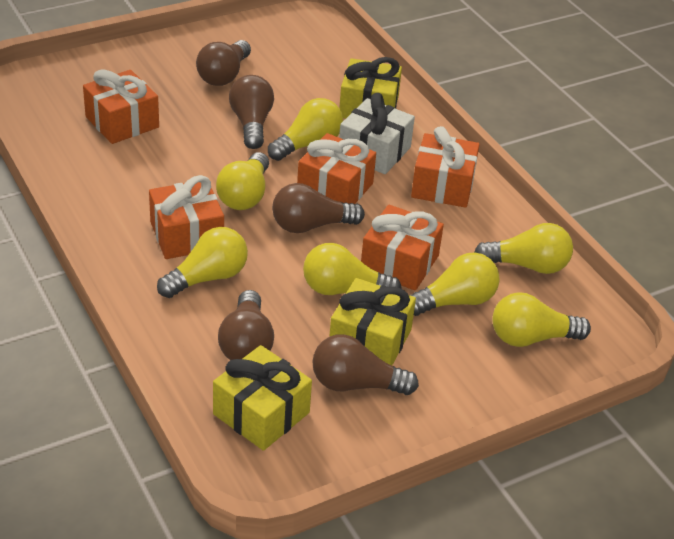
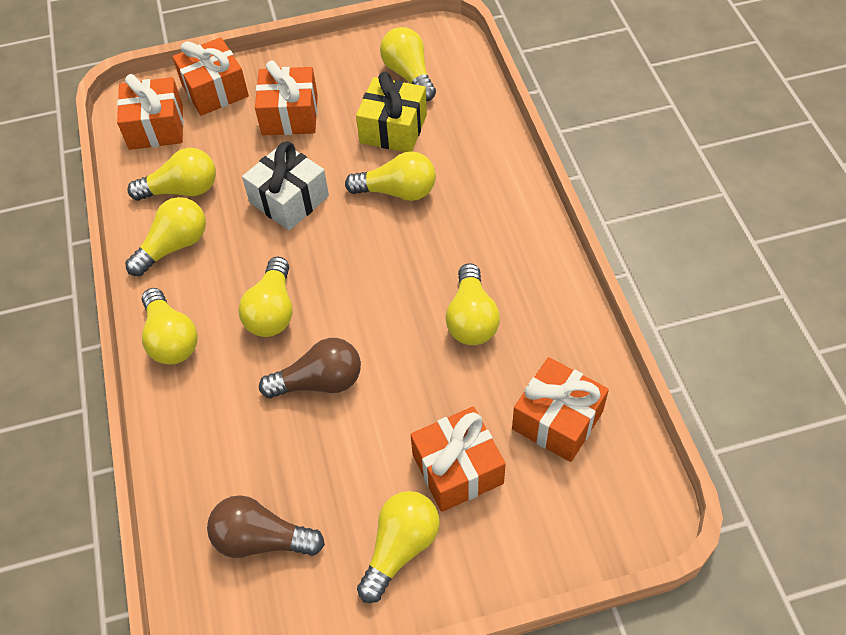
brown light bulb: [196,40,251,86] [218,290,274,360] [229,75,274,149] [272,183,365,233] [312,334,419,395] = 5 -> [207,495,325,558] [259,338,361,398] = 2
yellow gift: [213,345,312,451] [329,278,416,365] [339,57,402,119] = 3 -> [356,72,427,152] = 1
yellow light bulb: [157,227,248,298] [216,152,269,210] [268,98,343,161] [303,243,402,295] [410,252,500,316] [475,223,573,274] [493,292,591,347] = 7 -> [125,197,206,276] [127,148,216,201] [142,288,198,365] [238,257,292,337] [345,151,436,201] [357,491,440,603] [380,27,436,101] [446,263,500,345] = 8

